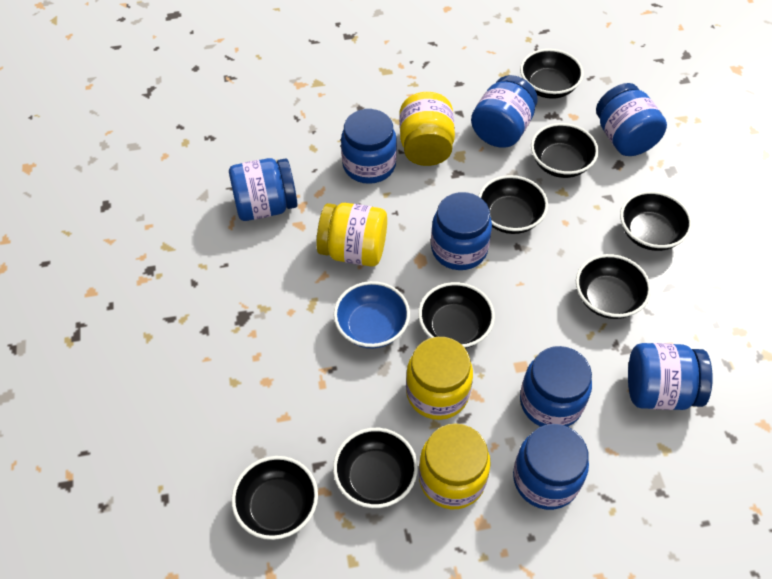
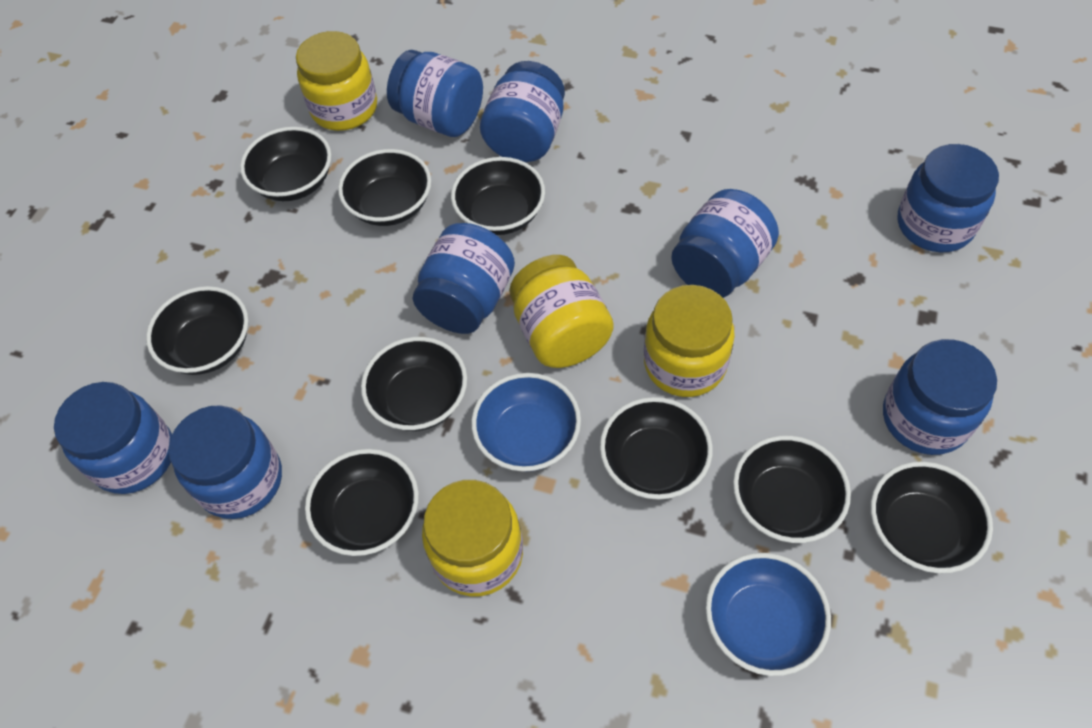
black bowl: [231,456,318,540] [333,428,418,508] [418,282,495,348] [478,175,548,234] [520,49,583,99] [531,123,599,178] [576,254,651,319] [620,191,692,251] = 8 -> [146,286,249,375] [240,127,332,201] [305,449,419,556] [338,149,431,226] [361,337,467,431] [451,157,545,235] [600,397,713,500] [733,435,851,543] [870,461,993,574] = 9
blue bowl: [334,281,410,348] = 1 -> [471,373,581,472] [705,553,831,676] = 2

